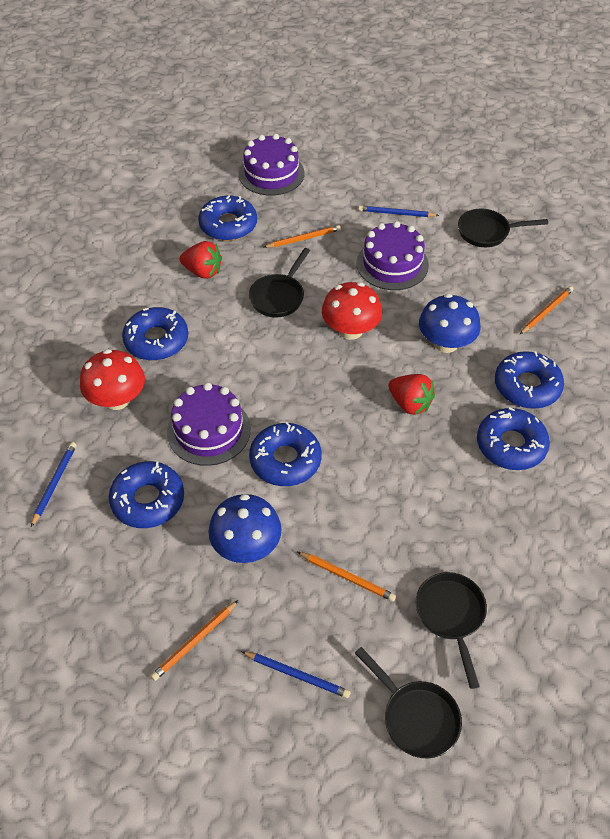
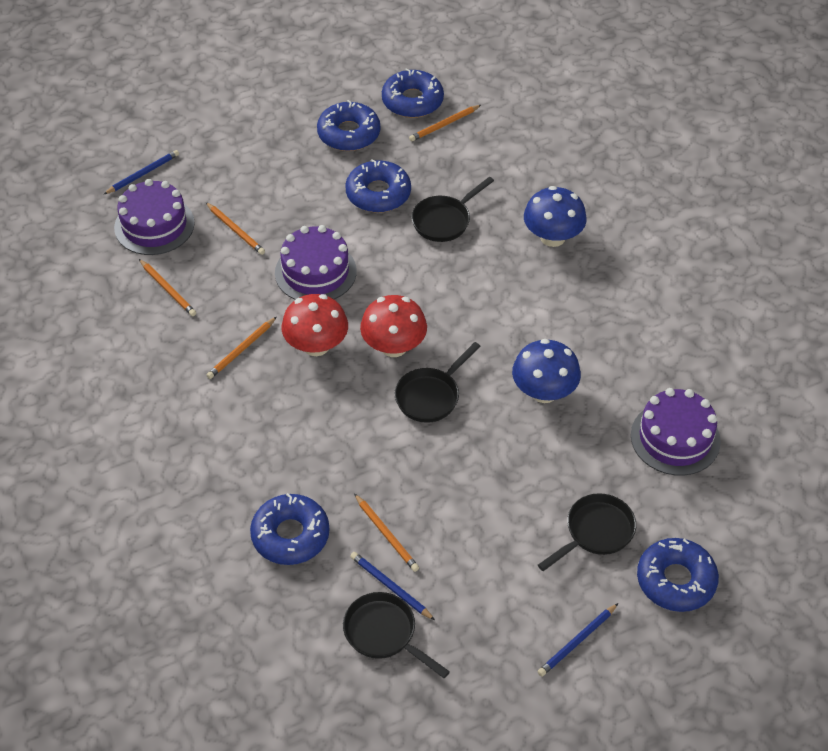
blue donut: [109,461,184,528] [122,307,188,360] [198,195,257,241] [249,422,322,486] [477,407,550,470] [495,351,564,409] = 6 -> [250,493,329,565] [317,100,380,151] [345,159,411,213] [382,69,444,118] [637,538,719,612] = 5
orange pencil: [151,600,238,681] [264,225,341,248] [298,552,396,601] [520,286,574,334] = 4 -> [139,259,196,316] [206,202,265,255] [206,317,276,379] [354,493,419,572] [409,105,481,142] = 5
red strawberry: [179,241,222,279] [388,374,435,415] = 2 -> none = 0

